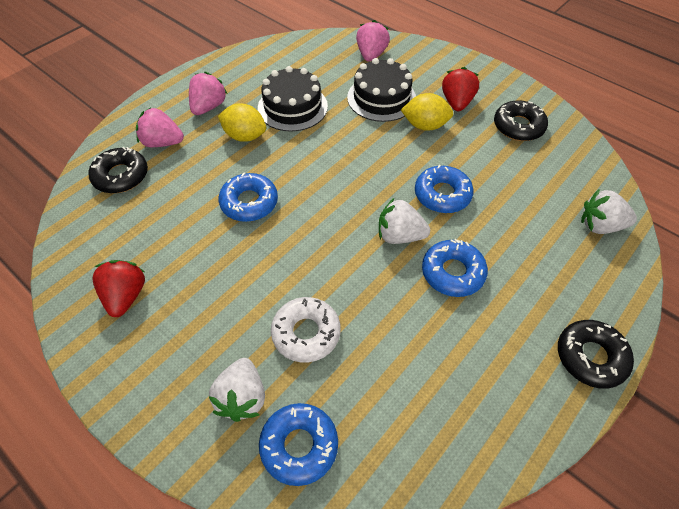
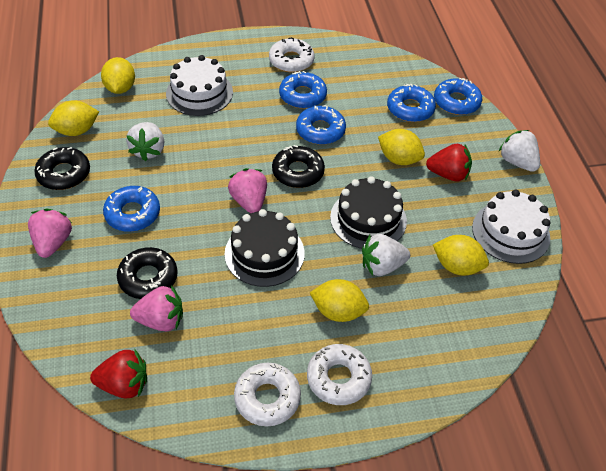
blue donut: [219,173,278,222] [259,403,338,486] [415,165,474,213] [422,239,488,297] = 4 -> [103,186,160,232] [279,71,327,109] [296,105,346,145] [387,84,436,122] [434,78,482,115] = 5
white cake: none = 0 -> [166,55,233,116] [472,190,550,264] = 2
white donut: [271,297,341,363] = 1 -> [234,363,301,426] [269,37,315,72] [307,344,372,405] = 3
yellow lemon: [218,103,266,142] [401,93,453,131] = 2 -> [48,100,99,136] [101,57,135,94] [310,279,369,322] [378,129,425,165] [433,235,489,276] = 5

